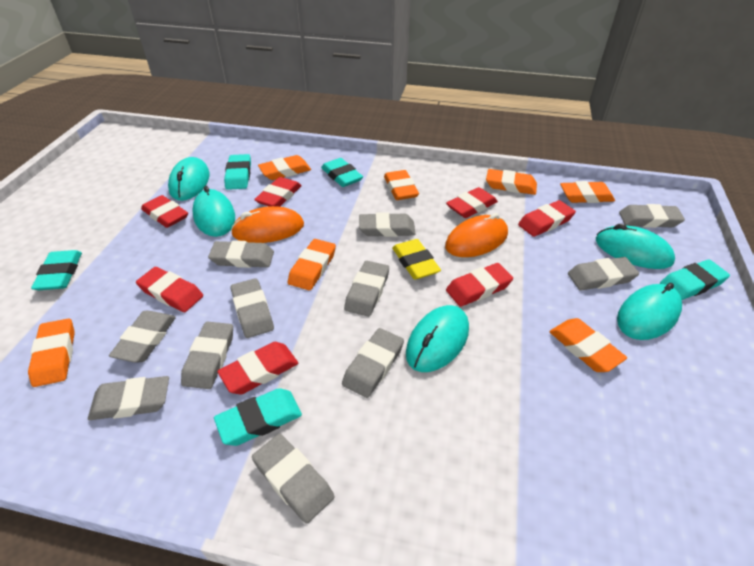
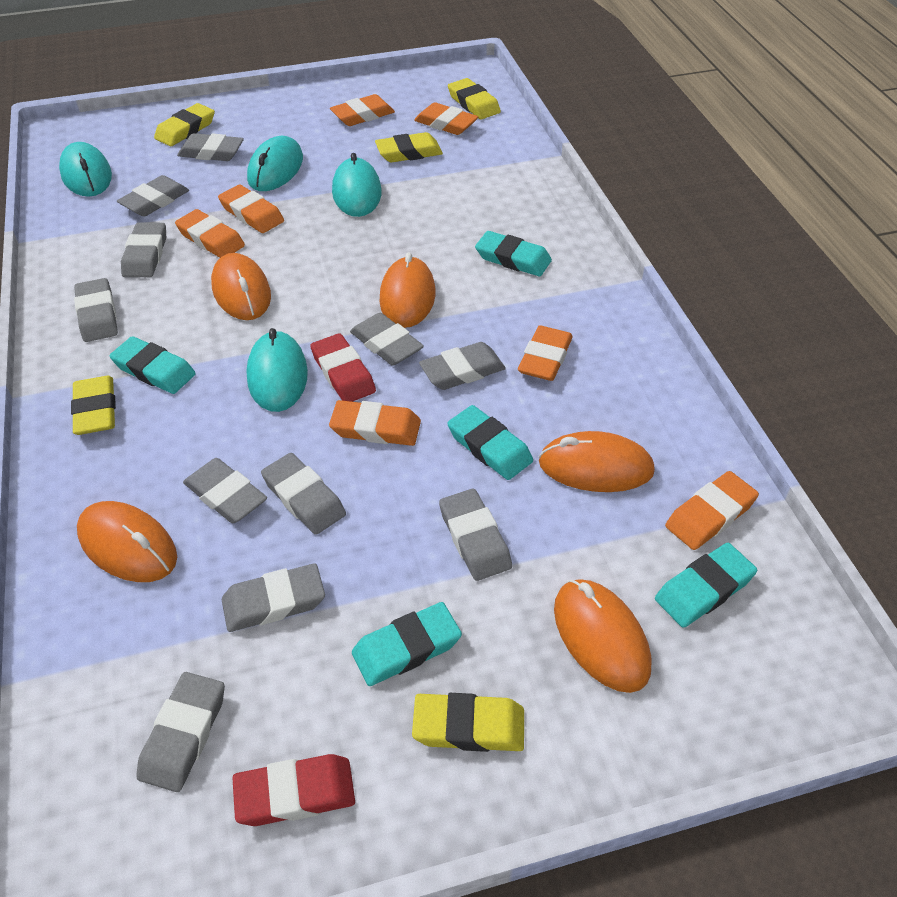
orange mouse: [231,206,304,243] [445,213,508,257] = 2 -> [77,501,177,582] [211,253,271,320] [380,253,435,328] [539,431,655,492] [554,579,651,693] = 5
red eraser: [136,267,203,312] [141,195,188,228] [217,342,298,395] [254,177,302,207] [446,187,498,218] [446,263,513,307] [518,200,576,237] = 7 -> [232,754,355,826] [310,333,376,402] = 2
turquoise mouse: [168,157,210,201] [192,186,235,237] [406,305,469,372] [596,224,675,269] [617,283,682,340] = 5 -> [59,142,112,197] [246,328,308,412] [247,136,303,191] [332,153,382,217] = 4
yellow eraser: [392,239,441,280] = 1 -> [71,376,116,435] [154,103,215,146] [375,132,443,162] [412,693,524,752] [448,78,501,119] = 5

